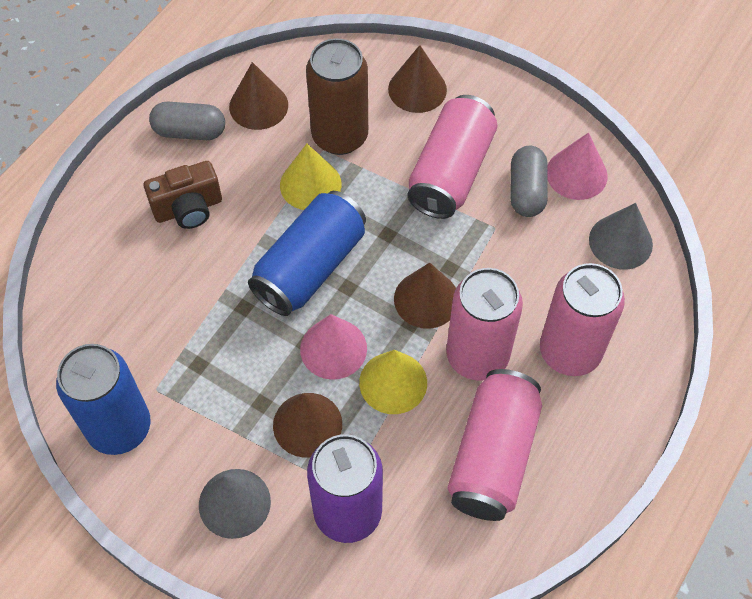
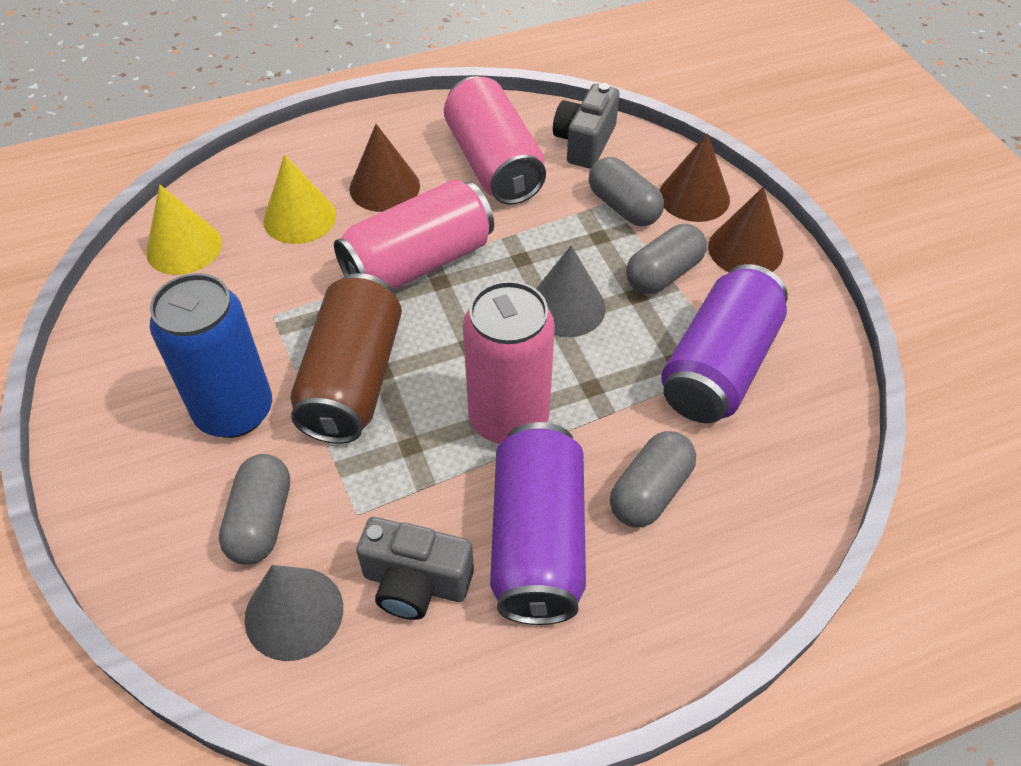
blue can: [56,344,151,455] [248,191,366,316] = 2 -> [150,273,272,438] = 1
brown camera: [144,161,222,229] = 1 -> none = 0
brown cone: [229,62,288,130] [273,393,342,458] [388,45,447,113] [394,263,456,329] = 4 -> [350,124,420,212] [659,133,730,222] [708,187,783,272] = 3
grey camera: none = 0 -> [356,517,474,620] [553,83,619,169] = 2
grey capsule: [149,102,225,140] [510,146,548,217] = 2 -> [219,454,290,565] [589,157,664,226] [610,431,696,527] [626,224,707,294] = 4
pink can: [408,95,497,219] [446,268,523,381] [447,369,542,521] [540,263,625,376] = 4 -> [334,179,494,290] [444,76,546,205] [463,281,555,444] = 3
pink cone: [300,314,367,380] [547,132,608,200] = 2 -> none = 0
purple can: [307,434,383,543] = 1 -> [490,422,586,625] [661,264,788,423] = 2

